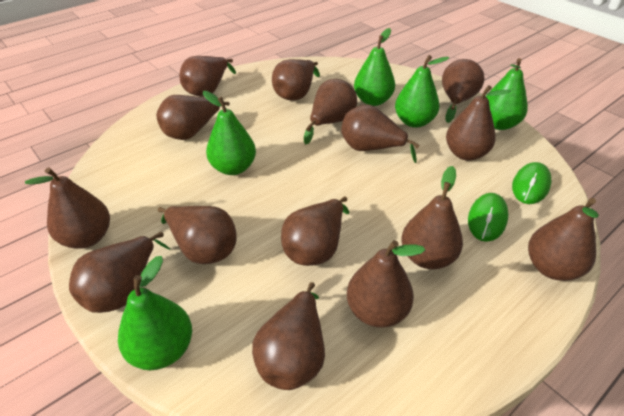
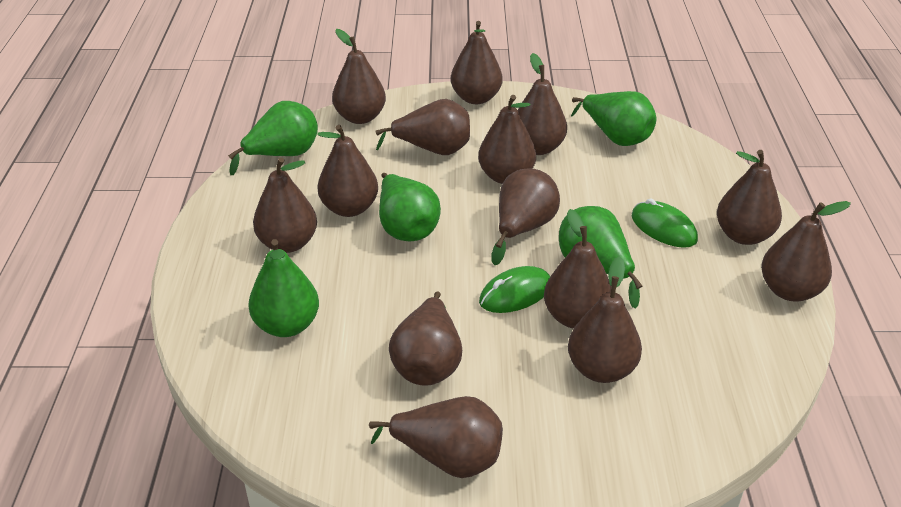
brown pear: [25,168,110,249] [69,232,170,313] [156,95,230,140] [158,206,237,264] [179,56,236,97] [252,282,325,390] [272,59,320,101] [281,197,349,266] [304,79,357,145] [341,104,420,163] [347,240,425,328] [401,166,463,269] [442,59,485,123] [446,85,511,161] [528,198,599,281] = 15 -> [253,158,317,253] [317,125,378,217] [332,29,386,124] [369,396,503,478] [375,99,470,155] [389,291,462,386] [451,21,503,104] [478,95,536,184] [492,168,560,265] [518,53,567,155] [544,209,611,329] [568,256,642,383] [717,150,782,245] [761,201,851,302] = 14

